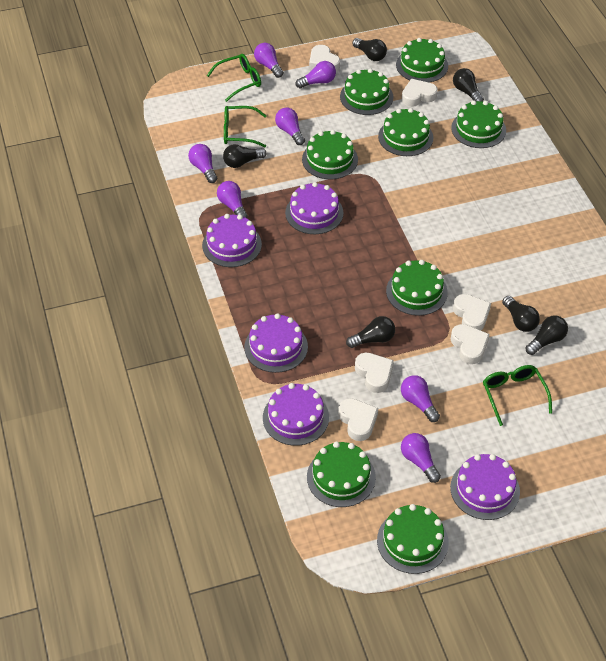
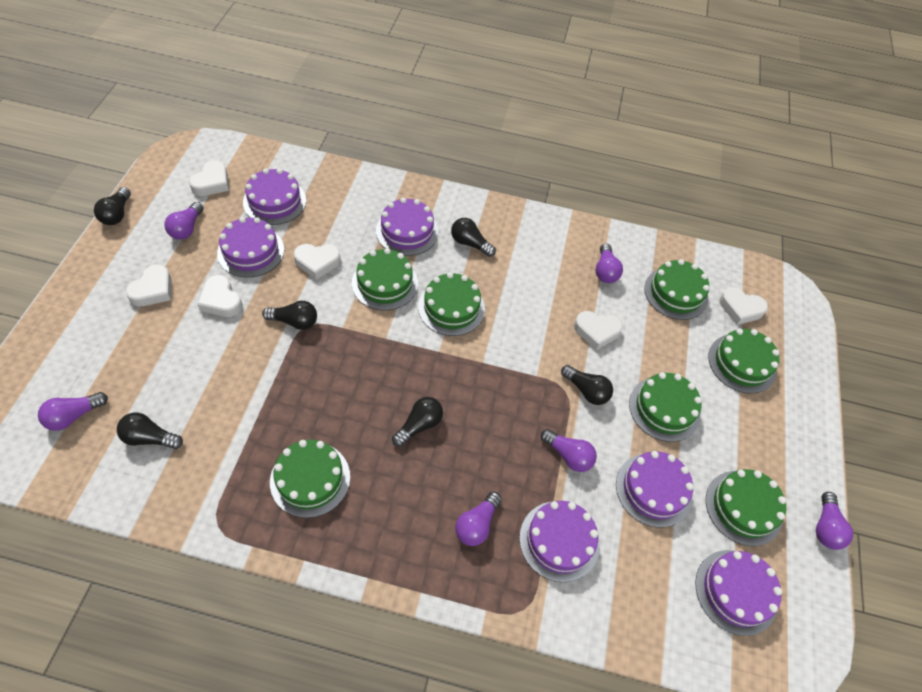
green cake: [302,130,358,179] [307,442,376,507] [340,68,393,115] [377,504,449,574] [378,108,433,156] [386,260,448,316] [396,38,448,82] [451,100,506,148] = 8 -> [270,440,350,518] [352,248,418,310] [418,272,485,336] [629,372,702,442] [644,259,710,320] [706,469,786,546] [708,328,779,394] = 7
green glasses: [207,54,261,102] [224,106,267,147] [483,365,552,426] = 3 -> none = 0
purple cake: [202,214,262,267] [244,313,308,373] [263,383,329,446] [285,182,344,234] [450,454,520,520] = 5 -> [217,217,284,278] [243,168,306,225] [376,198,439,256] [519,501,600,582] [616,451,694,528] [695,550,782,636] = 6
purple light bulb: [188,144,217,183] [217,181,248,218] [254,43,284,78] [275,108,305,145] [296,61,336,88] [401,375,440,422] [401,433,441,483] = 7 -> [38,392,108,431] [164,202,204,240] [455,492,502,546] [541,429,597,472] [596,243,623,283] [816,492,853,550] = 6

